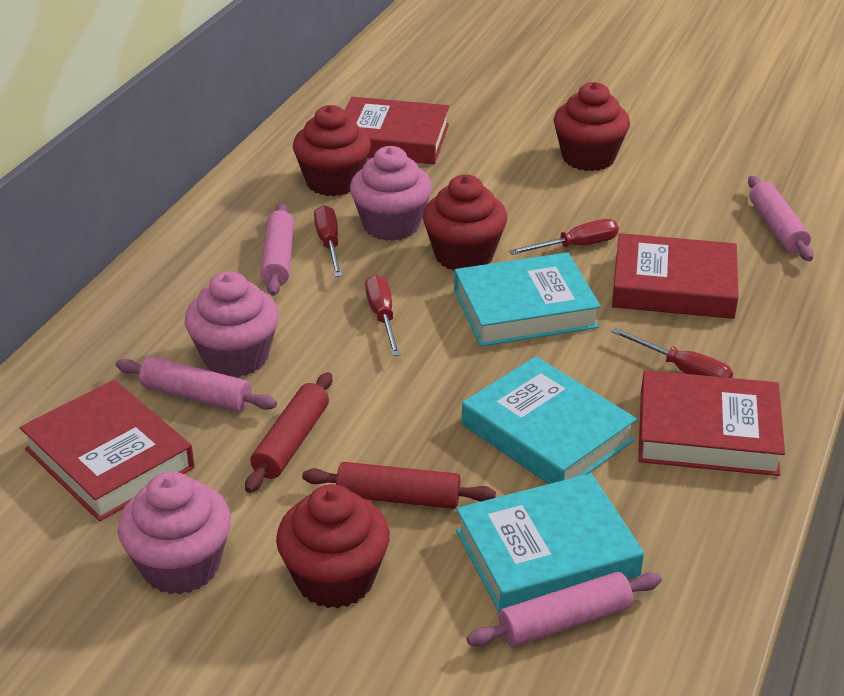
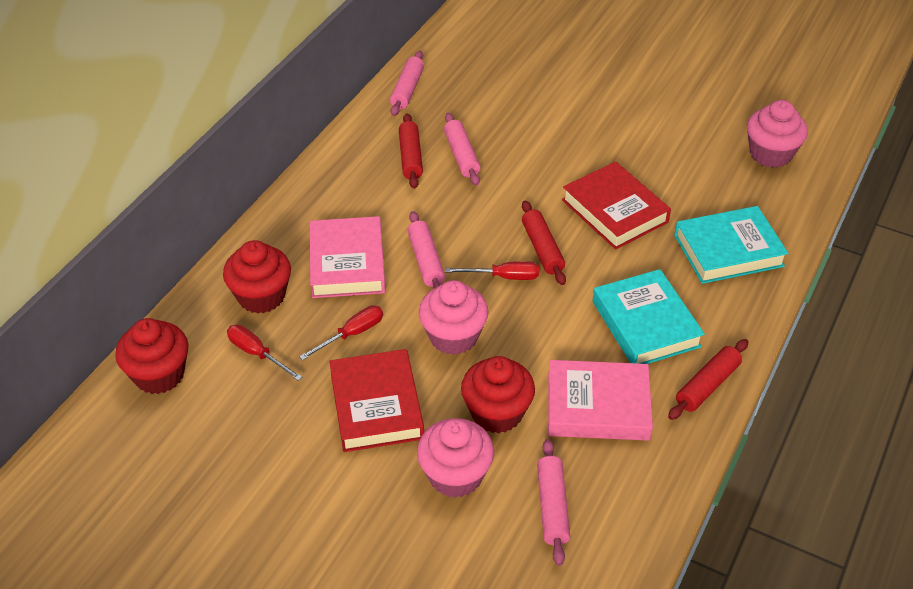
pink book: none = 0 -> [309,216,386,298] [548,360,653,441] = 2
red book: [20,380,195,521] [345,97,449,164] [612,233,738,319] [638,370,785,476] = 4 -> [329,349,424,452] [562,162,671,250] = 2
red cupcake: [276,484,390,608] [293,105,371,196] [423,174,507,271] [554,82,630,171] = 4 -> [115,318,188,394] [223,240,291,313] [461,356,535,433] = 3
red rolling pin: [245,372,332,493] [302,462,496,509] = 2 -> [399,114,423,189] [522,201,566,285] [668,339,749,420] = 3
red screwdriver: [314,205,342,277] [365,274,401,356] [509,219,619,255] [611,328,733,378] = 4 -> [227,325,302,381] [299,305,383,360] [445,261,539,280] = 3
turquoise book: [454,252,601,346] [456,473,644,612] [462,356,637,484] = 3 -> [593,269,705,364] [674,206,788,284] = 2

